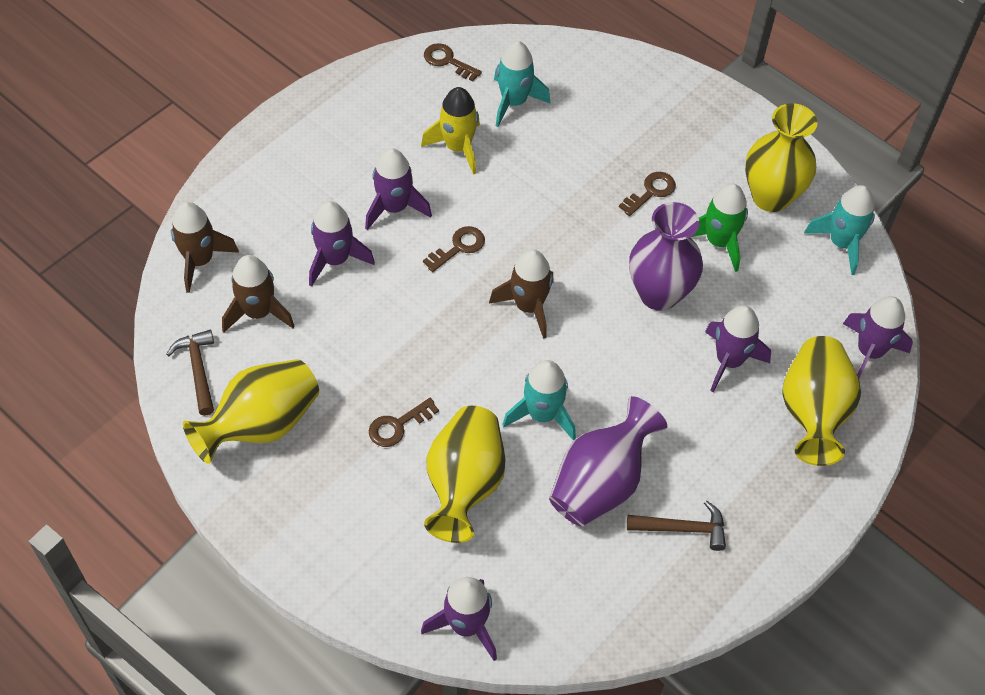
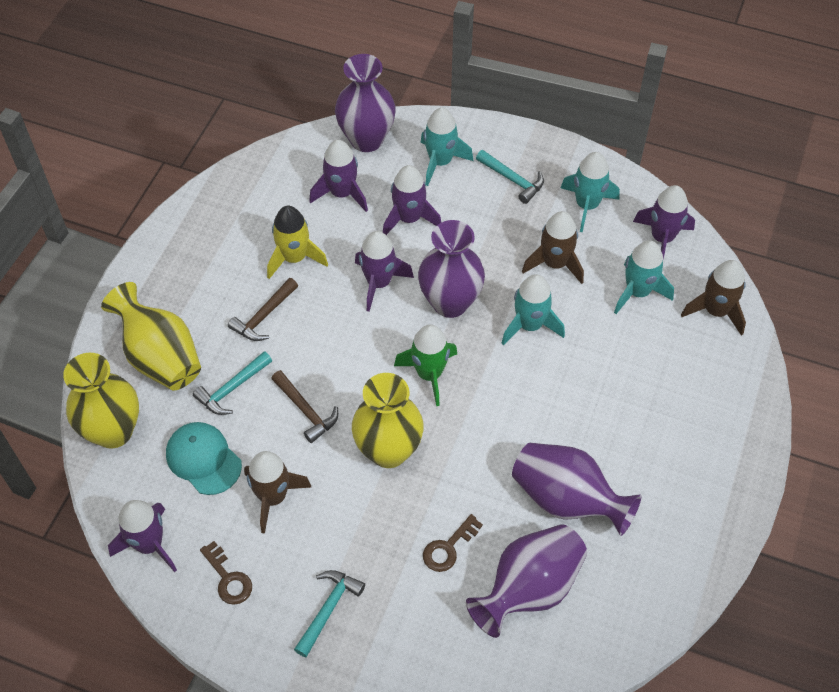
brown key: [369,398,439,447] [423,226,485,272] [424,43,482,81] [619,172,676,216] = 4 -> [200,541,252,605] [423,514,483,572] = 2
purple vase: [549,396,667,527] [629,202,703,311] = 2 -> [335,54,396,152] [418,220,485,318] [466,524,587,638] [512,443,641,536] = 4
turquoise cap: none = 0 -> [166,422,242,495] = 1
turquoise hammer: none = 0 -> [193,351,272,415] [294,570,365,657] [476,150,544,204] = 3
turquoise rocket: [494,41,550,127] [502,360,576,441] [804,185,875,275] = 3 -> [421,108,474,186] [501,274,565,345] [561,152,620,232] [614,240,674,314] = 4
yellow vase: [183,359,319,464] [424,406,506,543] [745,103,817,212] [782,336,861,466] = 4 -> [63,353,139,449] [101,282,201,391] [352,373,424,468] = 3

